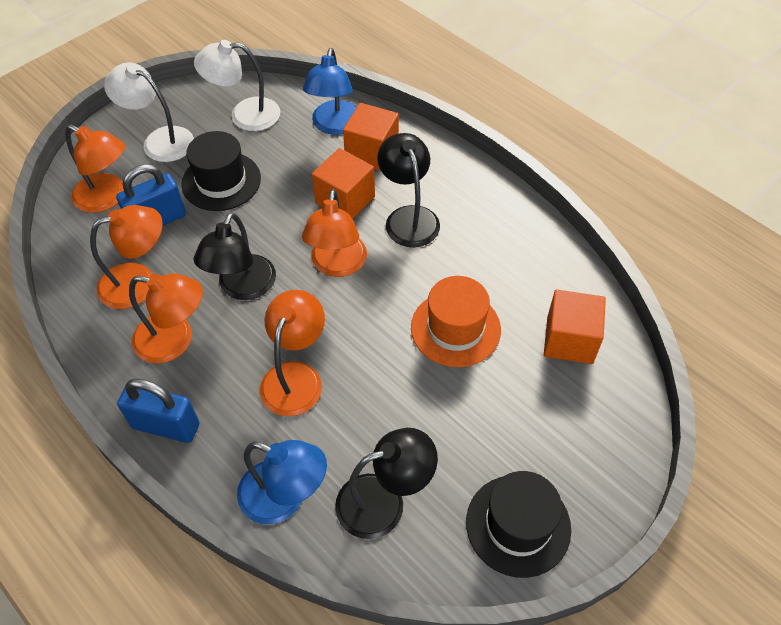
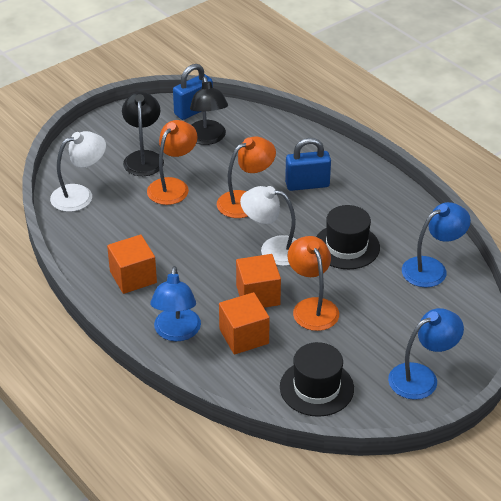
black lamp: [194,212,276,300] [335,428,438,539] [377,133,440,247] = 3 -> [122,92,164,176] [190,77,228,145] = 2
blue lamp: [237,440,327,524] [303,48,357,135] = 2 -> [150,266,201,341] [388,308,464,400] [402,202,471,288] = 3
orange hat: [411,276,501,367] = 1 -> none = 0
orange lamp: [65,125,125,213] [90,205,163,309] [129,273,203,364] [260,290,325,416] [302,189,367,277] = 5 -> [147,120,198,205] [217,136,276,218] [288,236,339,331] = 3

